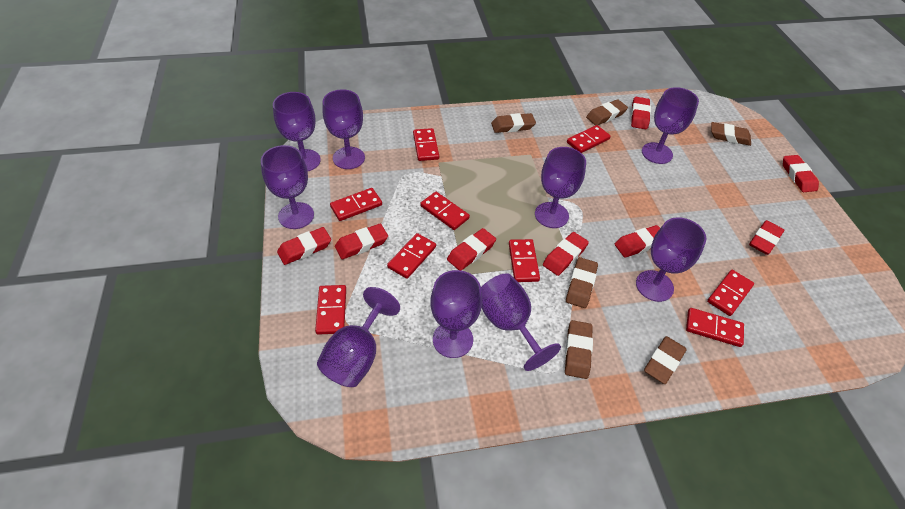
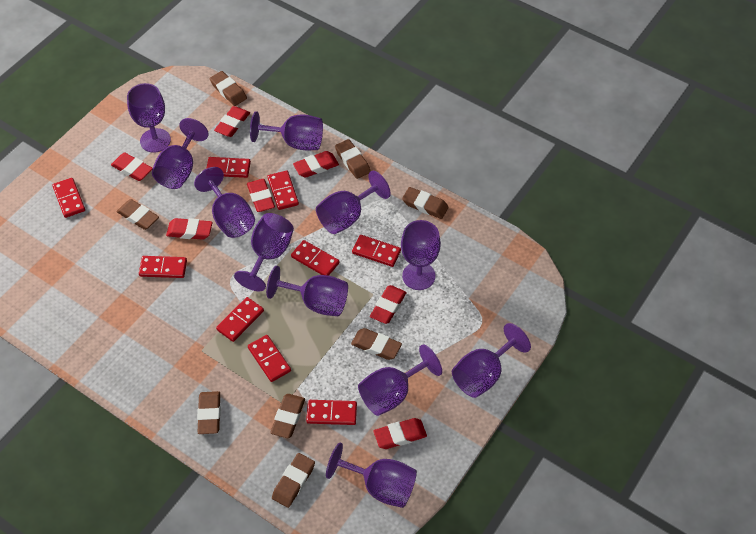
brown eraser: [491,113,536,133] [565,320,593,379] [566,257,598,308] [586,99,628,125] [644,336,687,384] [711,122,751,146] = 6 -> [117,199,159,230] [197,391,221,434] [210,71,247,106] [270,394,305,438] [272,453,315,508] [335,139,371,179] [351,328,402,360] [402,187,449,219] = 8
purple goblet: [261,145,314,229] [273,92,321,171] [317,287,400,387] [323,89,365,169] [431,270,482,358] [481,273,561,371] [535,147,586,228] [636,217,707,302] [642,87,699,164] = 9 -> [127,83,171,153] [152,118,209,189] [194,167,255,238] [234,213,294,291] [250,111,323,150] [266,266,348,316] [316,171,391,234] [326,443,417,508] [358,344,442,416] [401,220,441,290] [452,323,531,398] = 11
red eraser: [277,227,331,265] [335,224,388,259] [447,228,496,271] [543,232,589,276] [615,225,660,258] [631,97,651,129] [749,220,784,255] [783,155,819,192] = 8 -> [111,153,153,181] [166,218,212,240] [214,106,250,137] [247,179,275,212] [293,151,339,178] [370,285,407,324] [374,418,427,449] = 7

